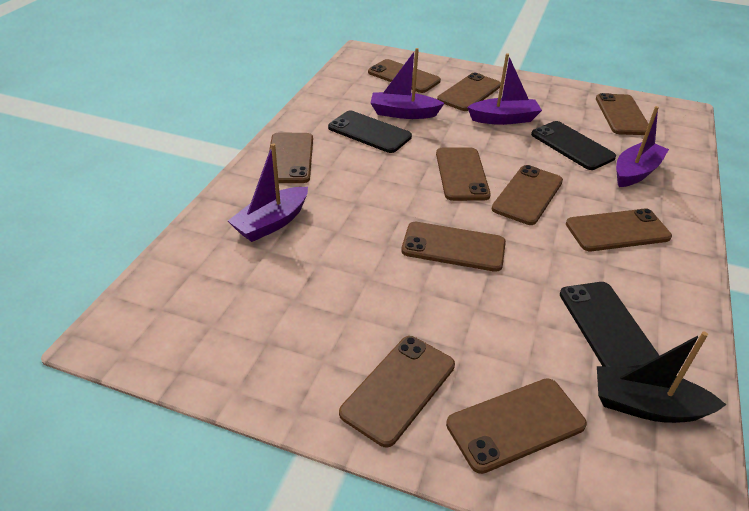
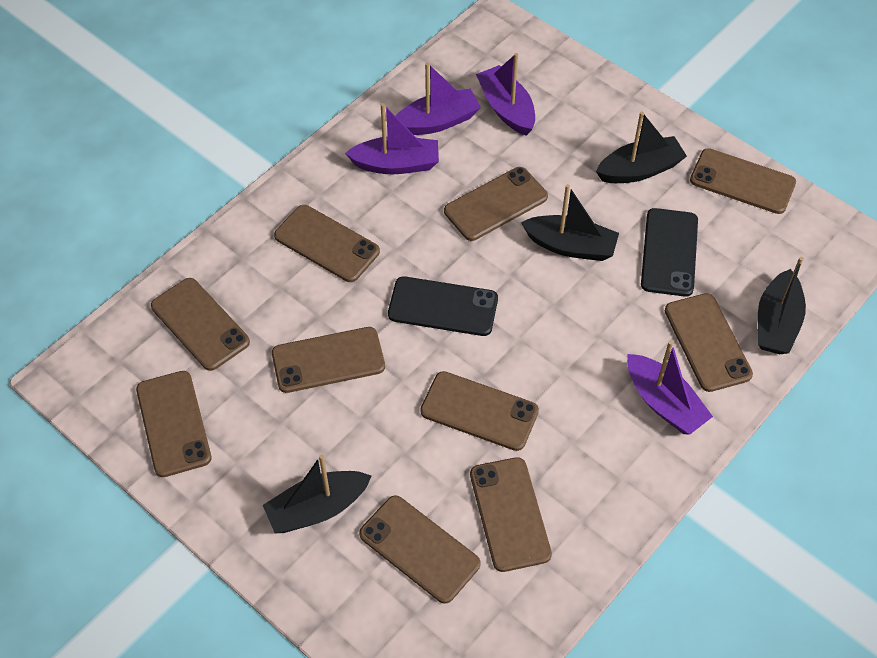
black boat: [597,331,726,423] = 1 -> [263,454,371,534] [521,184,619,261] [596,111,687,183] [758,257,806,354] = 4
black phone: [328,111,412,153] [531,121,616,170] [560,282,660,368] = 3 -> [388,276,498,336] [641,208,698,297] = 2

